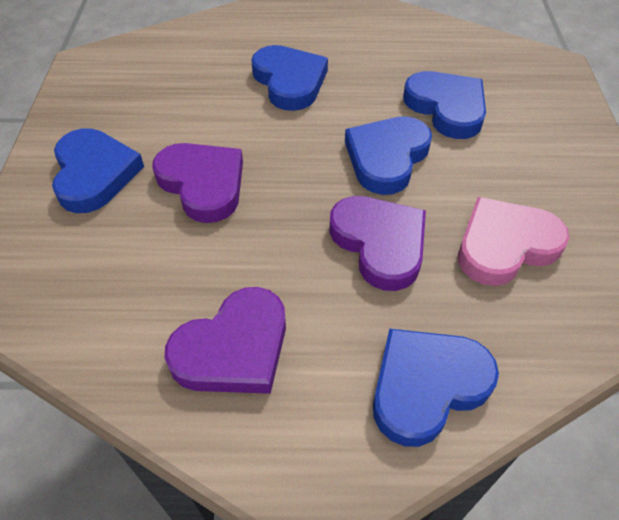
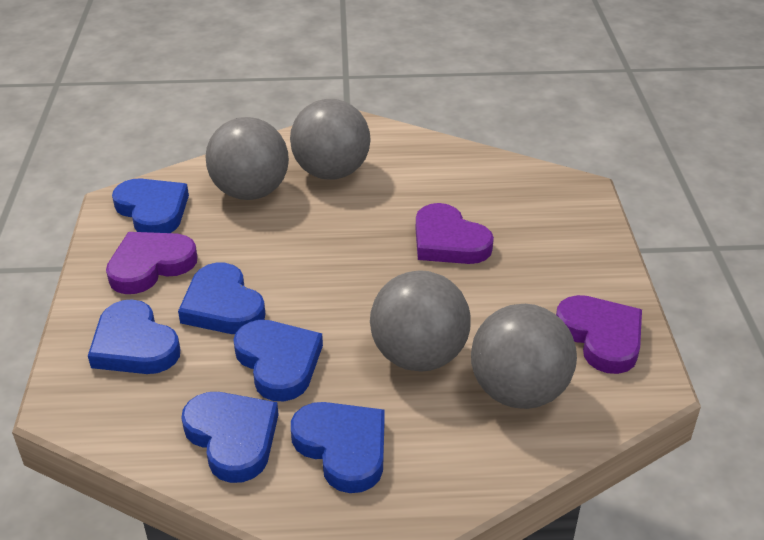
blue heart: [52,128,144,213] [251,45,328,111] [345,116,432,195] [373,329,499,447] [403,71,486,139] = 5 -> [88,299,180,374] [112,178,189,233] [178,263,265,334] [181,392,279,483] [233,320,323,401] [291,402,385,493] = 6
grey ball: none = 0 -> [205,117,289,200] [290,99,371,180] [370,270,471,372] [471,304,577,409] = 4
pink heart: [458,197,569,286] = 1 -> none = 0

